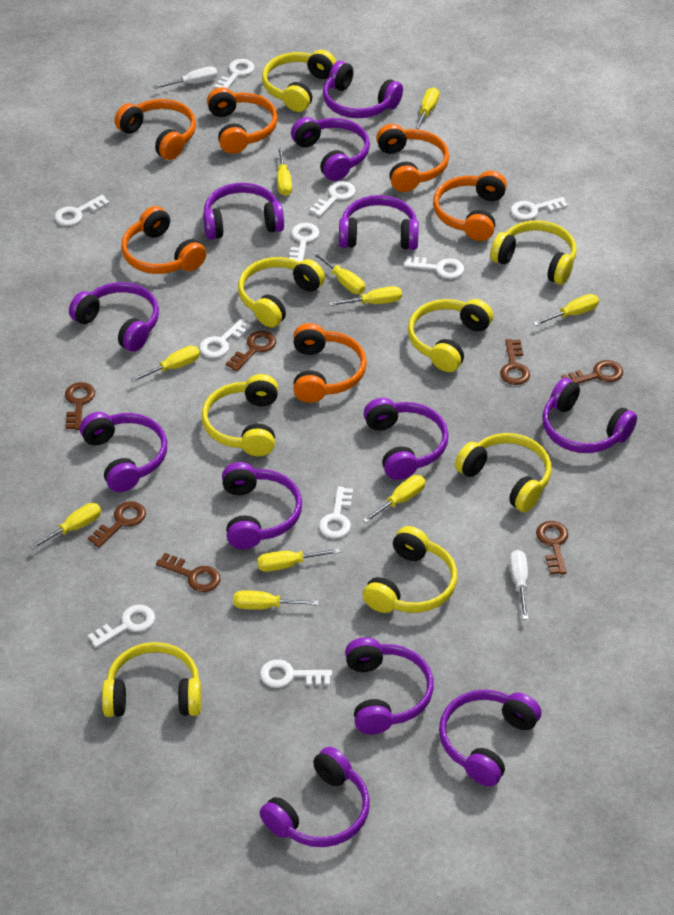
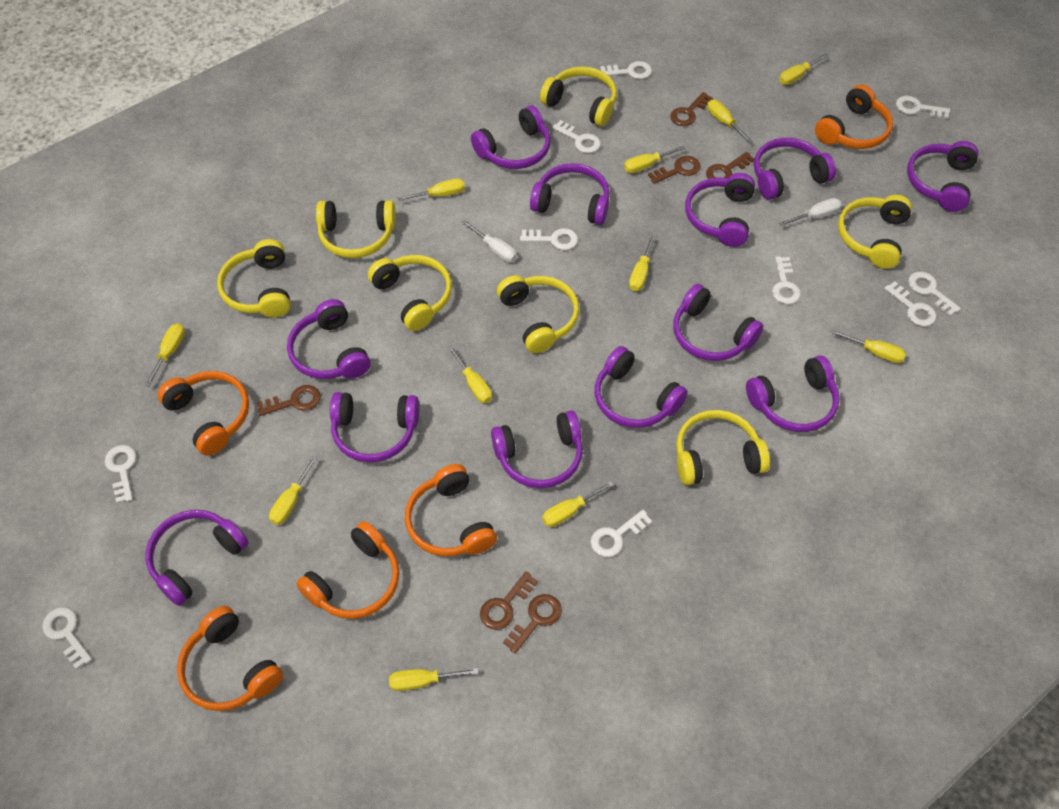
brown key: [65,382,95,430] [88,501,146,548] [156,553,220,592] [226,331,276,372] [500,339,530,385] [536,521,568,574] [561,360,623,384] = 7 -> [257,385,321,416] [480,571,538,630] [503,594,562,654] [648,156,701,184] [670,92,713,126] [706,152,755,179] = 6
orange headphones: [115,99,196,160] [121,206,206,274] [207,87,278,154] [293,323,367,403] [376,124,449,192] [433,171,507,241] = 6 -> [158,371,249,456] [177,606,283,711] [296,521,399,619] [405,464,497,556] [815,84,893,149] = 5
yellow headphones: [102,642,201,717] [202,374,278,456] [238,257,325,328] [262,50,336,112] [363,526,457,613] [408,299,493,372] [455,433,551,512] [490,220,576,285] = 8 -> [217,239,291,318] [316,200,396,258] [368,255,452,331] [497,275,579,353] [540,67,617,126] [676,410,770,485] [838,195,912,269] = 7
yellow screwdriver: [30,503,101,550] [130,346,200,382] [233,590,318,610] [257,548,340,572] [277,147,292,196] [312,252,365,294] [328,286,402,306] [363,475,425,523] [415,87,439,130] [533,294,599,326] = 10 -> [145,323,185,386] [269,456,318,525] [389,668,479,691] [398,178,465,201] [448,345,492,403] [542,481,614,527] [624,146,686,173] [629,235,655,291] [707,100,753,143] [779,53,829,85] [831,330,906,363] = 11

